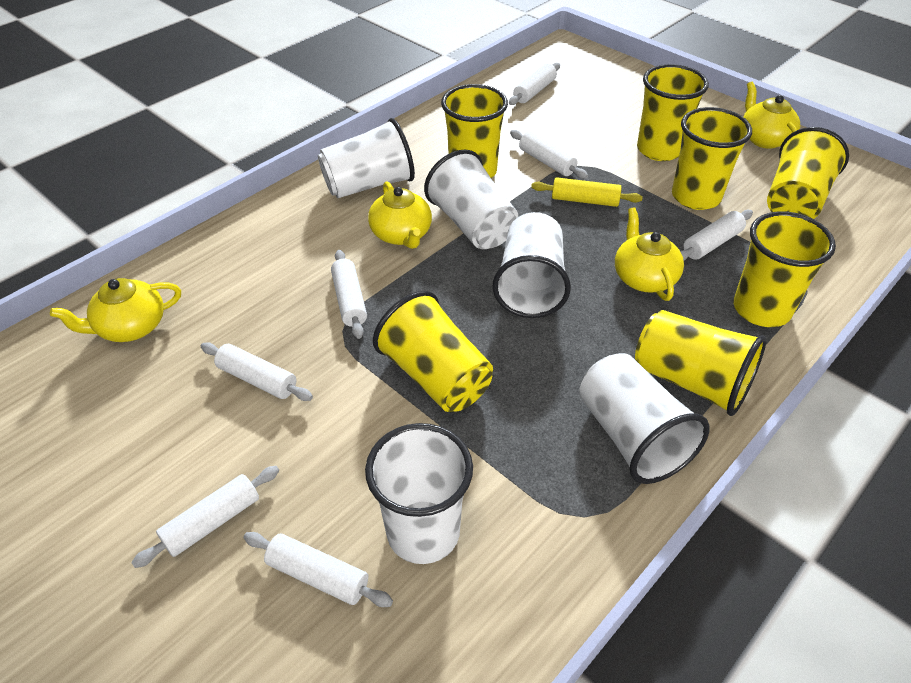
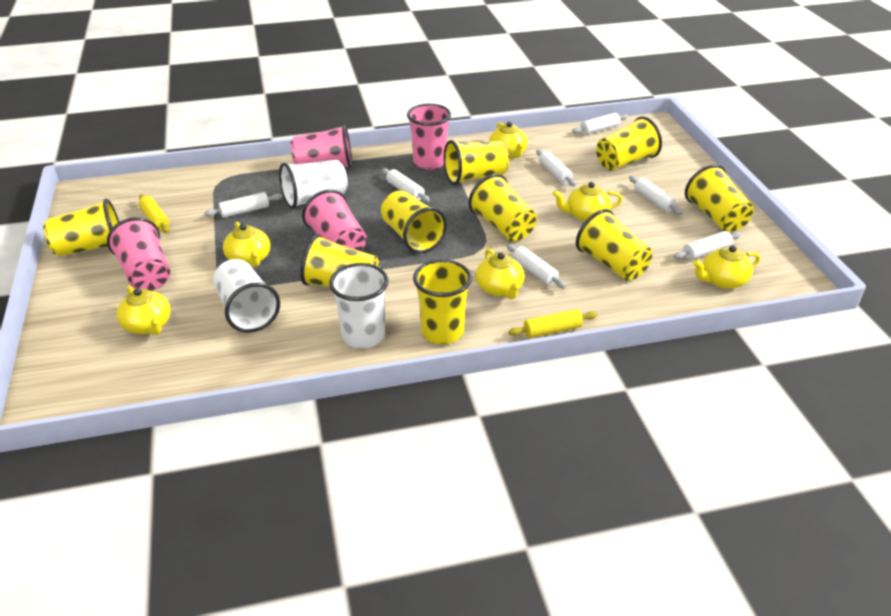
pink cup: none = 0 -> [107,217,170,291] [291,125,352,168] [302,190,367,251] [407,104,451,170] = 4
white cup: [318,118,415,198] [365,423,473,564] [424,149,518,249] [493,212,571,318] [579,353,709,484] = 5 -> [213,259,280,333] [279,160,348,209] [329,263,389,349] = 3
yellow cup: [373,291,493,412] [441,84,508,178] [635,310,767,416] [637,64,709,161] [672,107,752,210] [734,211,836,327] [767,127,849,219] = 7 -> [43,199,119,256] [300,234,380,287] [381,191,447,253] [413,259,472,344] [444,140,509,185] [468,174,537,241] [576,209,652,281] [596,117,662,170] [685,165,754,232] = 9
yellow rolling pin: [531,177,643,207] = 1 -> [139,194,170,233] [508,309,597,338] = 2
yellow teapot: [50,278,181,342] [368,181,432,249] [615,207,684,301] [743,82,800,149] = 4 -> [117,285,171,335] [223,222,270,267] [476,248,525,299] [489,122,528,159] [553,182,623,222] [693,245,760,289] = 6

